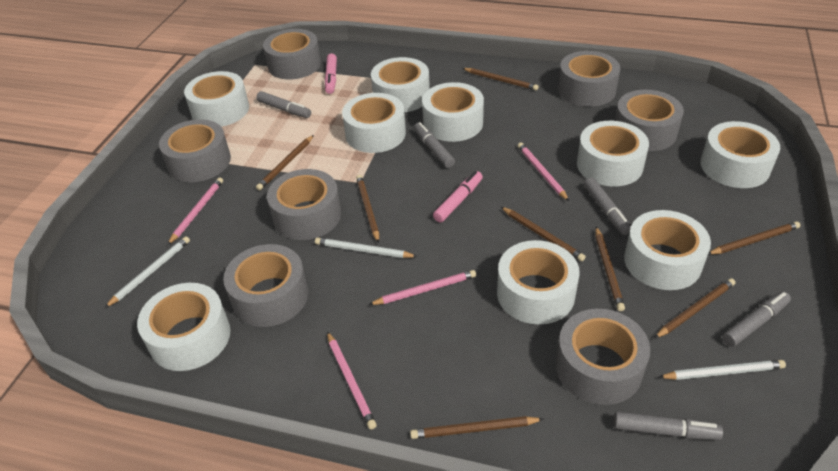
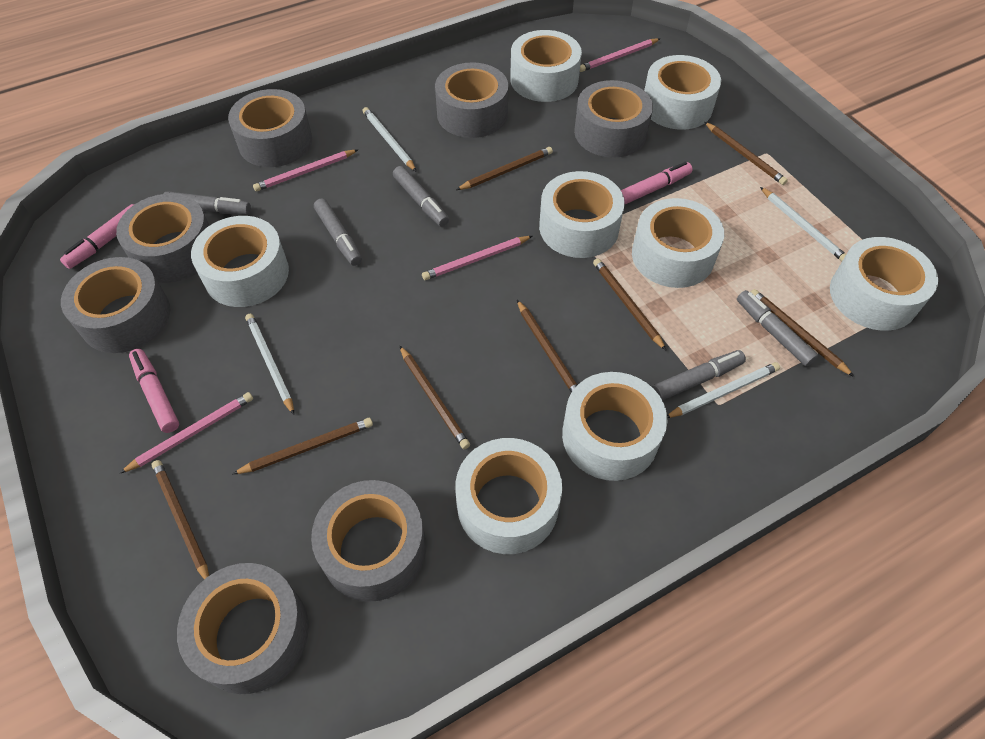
pink marker: [325,53,337,94] [433,171,483,222] = 2 -> [60,204,134,269] [129,349,179,433] [621,162,693,204] = 3
white pencil: [105,236,190,308] [315,238,418,258] [659,360,786,380] = 3 -> [245,314,294,415] [362,107,417,172] [667,362,780,418] [760,187,846,261] = 4
white tape: [137,283,231,371] [184,71,249,127] [342,93,406,153] [371,57,430,112] [422,82,484,142] [497,240,580,325] [577,121,649,186] [624,210,711,290] [700,121,780,188] = 9 -> [191,216,289,307] [455,438,562,554] [510,30,582,102] [539,171,625,258] [562,372,668,481] [632,198,724,288] [644,55,721,130] [830,237,938,331] = 8

